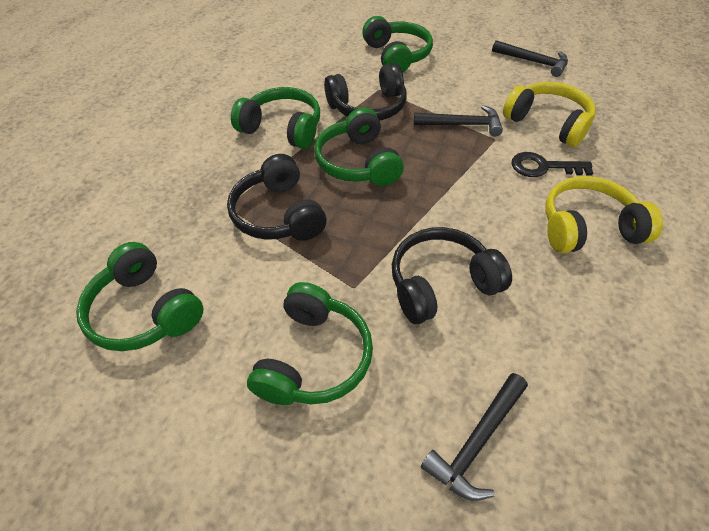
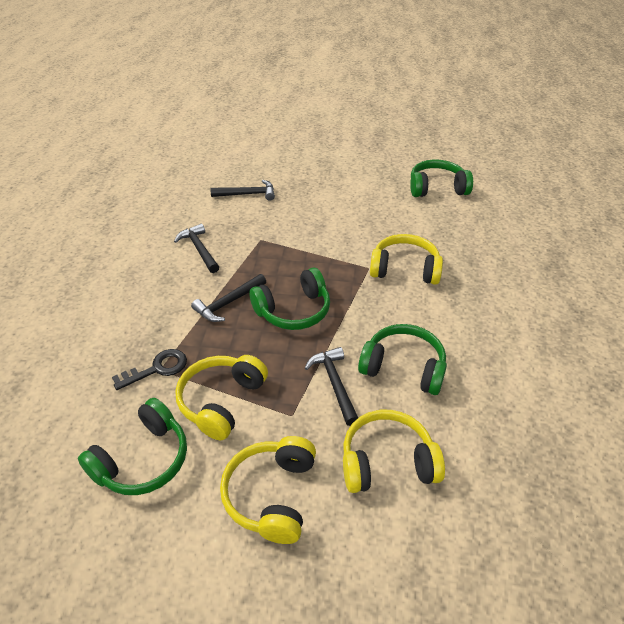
black hammer: [414,105,503,136] [421,373,528,501] [492,40,568,77] = 3 -> [174,224,219,273] [191,274,266,322] [210,180,275,201] [305,347,358,426] = 4
black headphones: [227,154,327,241] [324,63,407,121] [392,227,512,324] = 3 -> none = 0
green headphones: [76,242,204,351] [231,87,320,149] [247,282,373,405] [314,107,404,186] [362,16,433,73] = 5 -> [78,398,187,495] [250,268,330,330] [358,324,447,395] [410,159,473,197] = 4
yellow headphones: [503,82,596,147] [545,176,663,253] = 2 -> [175,355,268,440] [220,436,316,544] [343,410,445,493] [370,234,443,285] = 4

